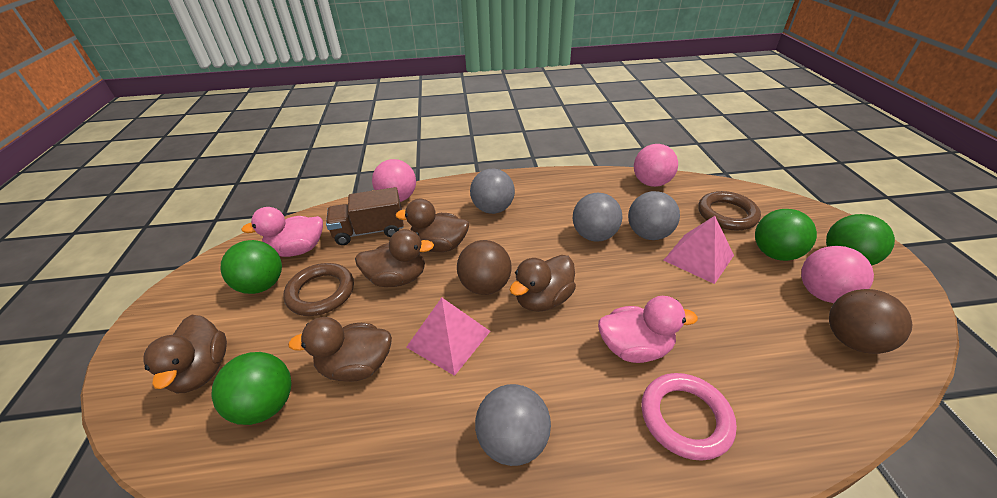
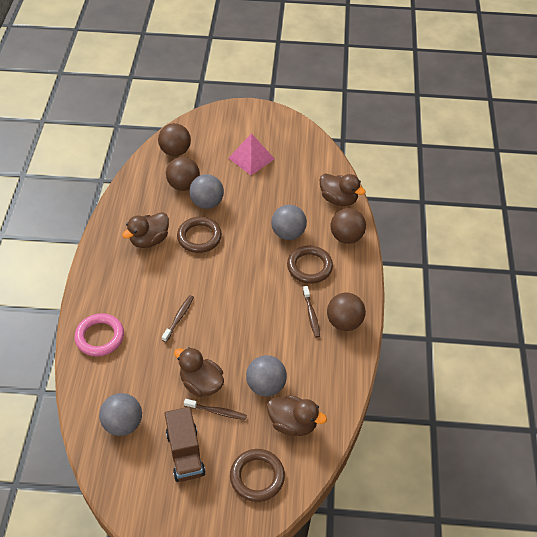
brown ball: [457,240,512,295] [829,289,913,354] = 2 -> [158,123,191,156] [166,157,200,191] [327,293,366,331] [331,208,366,244] = 4
brown duck: [143,315,227,393] [288,317,392,382] [355,229,434,287] [396,199,469,252] [509,255,576,312] = 5 -> [122,212,169,248] [174,347,224,397] [267,395,327,436] [320,173,366,206] = 4
brown ring: [283,263,354,316] [698,191,761,231] = 2 -> [177,217,222,253] [230,449,285,502] [287,245,333,284] = 3
brown toothbrush: none = 0 -> [162,295,194,342] [184,399,247,420] [303,286,320,338] = 3
green ball: [211,352,292,425] [221,240,282,294] [755,209,817,261] [826,214,895,265] = 4 -> none = 0
pink ball: [372,159,416,202] [634,144,678,187] [801,246,874,303] = 3 -> none = 0
pink duck: [241,207,323,257] [598,296,698,363] = 2 -> none = 0
pink pyramid: [406,297,490,376] [663,216,734,284] = 2 -> [228,133,274,175] = 1

